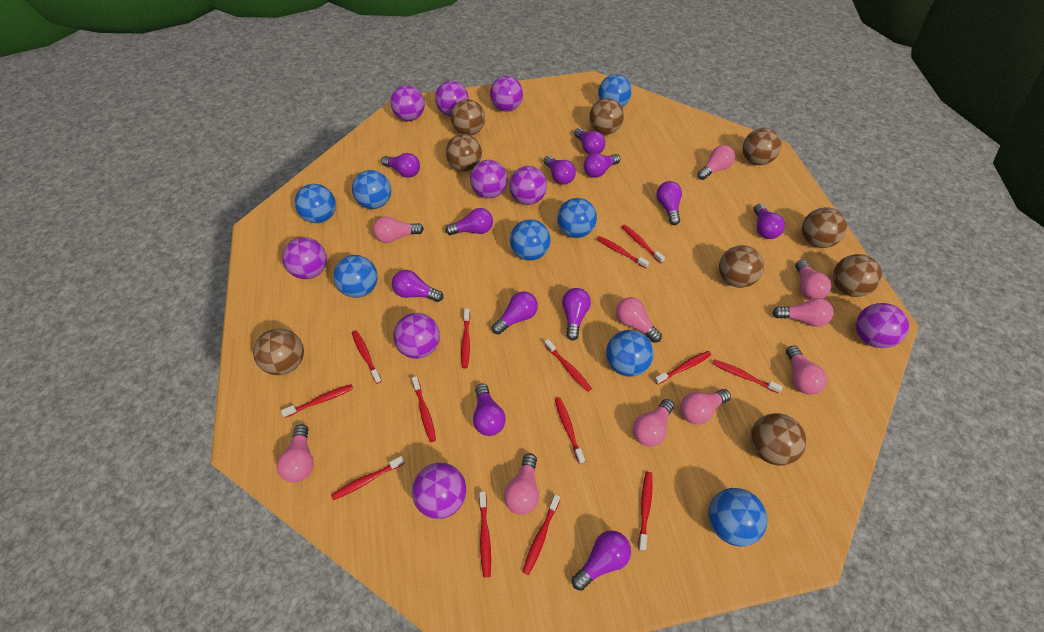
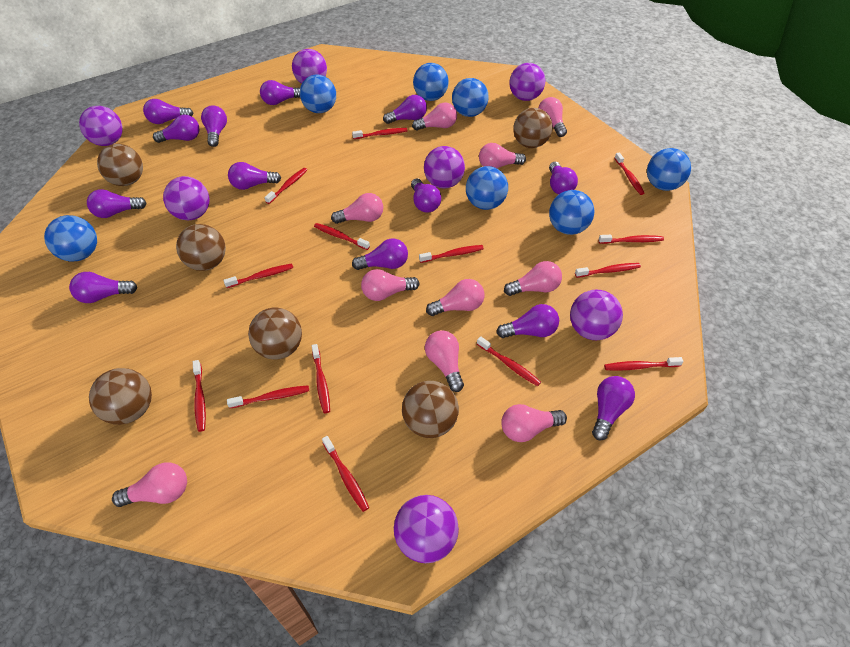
blue ball: [295,184,336,223] [333,255,378,298] [352,170,391,209] [510,219,550,261] [557,198,597,238] [598,74,632,107] [606,330,654,377] [708,488,767,546] = 8 -> [44,215,97,262] [300,75,336,113] [413,63,449,101] [452,78,489,117] [466,166,508,210] [549,190,595,235] [647,148,691,191] = 7
brown ball: [253,329,304,375] [446,134,482,172] [451,99,485,136] [589,98,624,135] [719,245,764,288] [743,128,781,165] [750,413,806,466] [802,208,847,248] [833,254,882,297] = 9 -> [89,368,152,425] [97,144,143,186] [176,224,226,271] [248,307,302,360] [402,381,459,438] [514,108,553,148] = 6
purple ball: [282,237,327,279] [390,85,425,121] [393,313,440,359] [412,463,466,519] [435,81,469,116] [470,160,508,198] [490,76,523,112] [509,166,547,205] [856,303,909,348] = 9 -> [79,106,123,146] [163,176,209,220] [292,49,327,84] [394,495,459,563] [424,146,465,189] [509,63,545,101] [570,289,623,340] = 7
purple light bulb: [382,153,420,178] [392,270,443,302] [445,208,493,235] [473,384,506,436] [492,291,538,334] [544,155,576,185] [562,288,591,341] [572,530,631,591] [574,128,606,155] [583,153,620,178] [656,181,682,225] [754,204,785,239] = 12 -> [69,272,137,303] [87,189,147,218] [143,99,193,124] [153,115,199,143] [201,105,227,147] [228,162,281,190] [260,80,300,105] [352,238,408,270] [383,95,427,124] [411,179,441,213] [497,304,559,338] [549,162,578,194] [592,376,635,440] = 13

